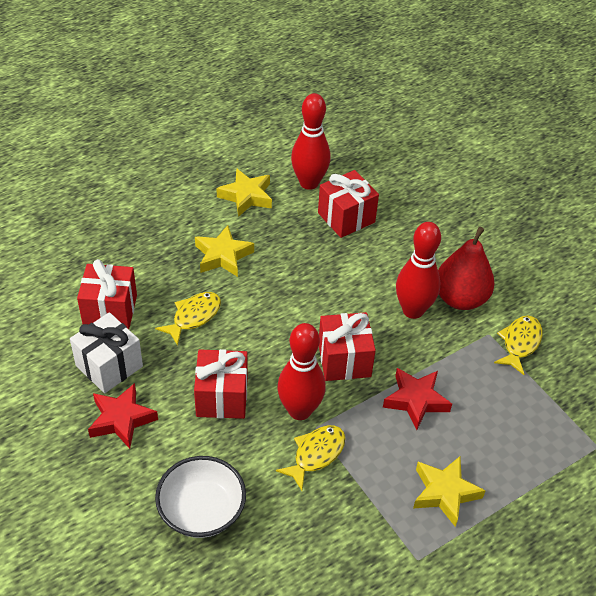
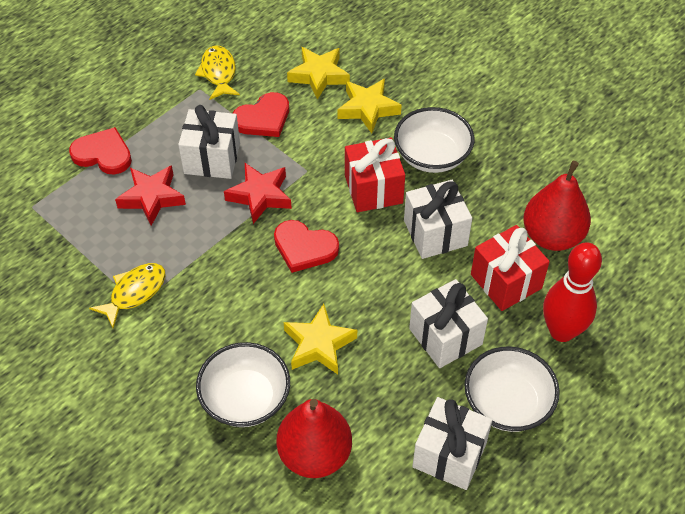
red bowling pin: [277,323,326,420] [291,93,331,190] [396,222,441,319] = 3 -> [543,242,602,342] = 1
red gift: [77,259,137,329] [194,349,248,419] [318,170,379,238] [319,312,376,381] = 4 -> [345,137,405,212] [471,225,550,311] = 2
red heart: none = 0 -> [69,127,132,175] [233,92,289,137] [274,220,339,273] = 3
red pear: [438,227,495,310] = 1 -> [277,399,352,478] [523,161,591,251] = 2
white bowl: [155,456,246,538] = 1 -> [196,342,290,427] [394,107,474,173] [464,347,560,432] = 3
white gift: [70,312,143,393] = 1 -> [178,105,240,179] [404,180,472,259] [409,279,488,368] [412,397,492,490] = 4
yellow fish: [155,292,221,346] [276,425,346,491] [494,315,543,375] = 3 -> [89,263,166,329] [195,46,240,100] = 2

